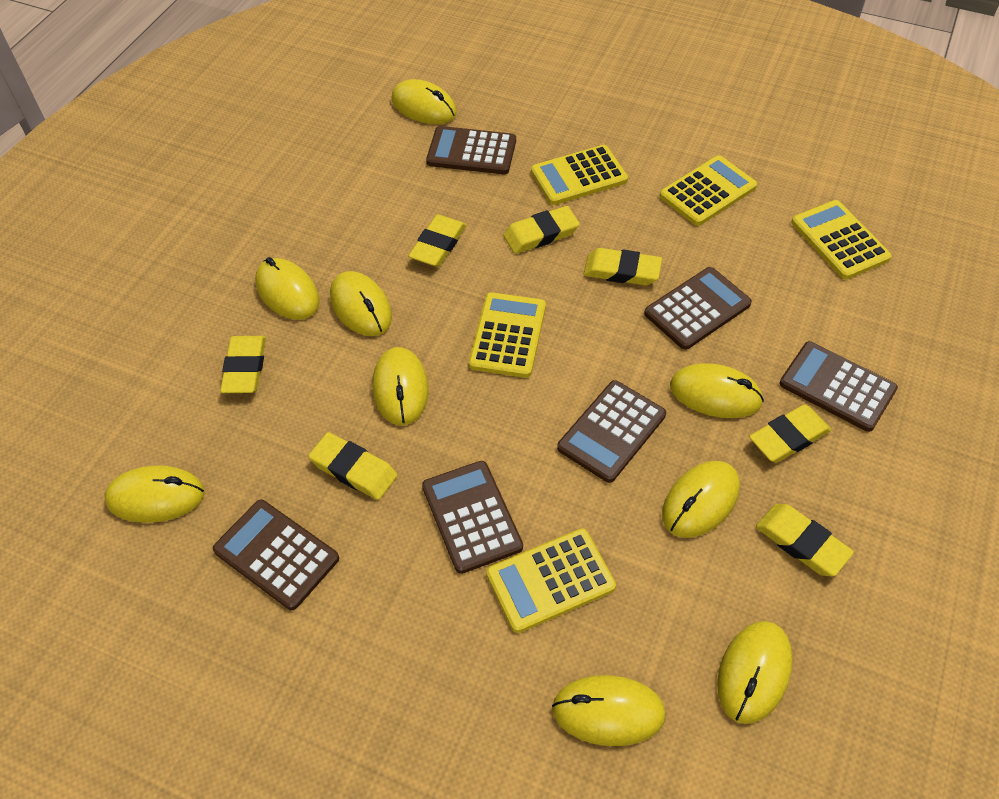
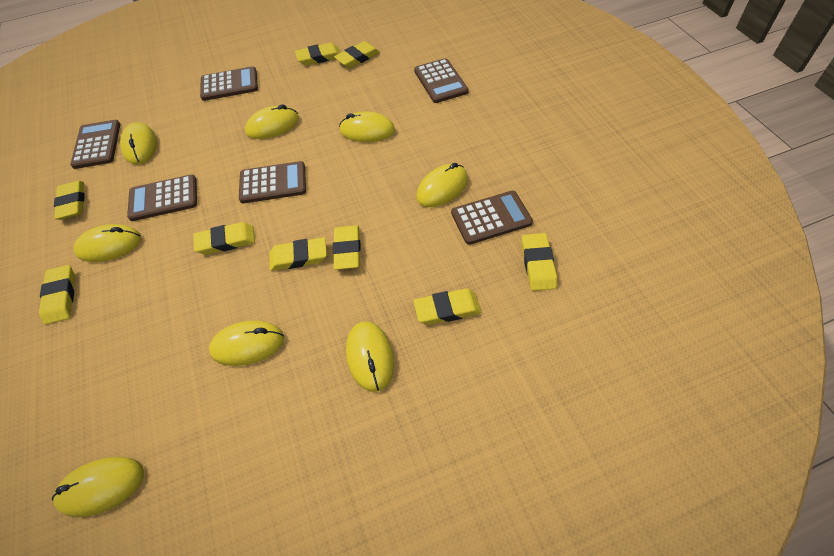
yellow calculator: [469,292,546,378] [486,529,616,633] [531,145,628,205] [660,155,757,226] [791,200,892,279] = 5 -> none = 0
yellow eraser: [220,336,266,393] [308,432,398,500] [408,215,466,267] [503,206,580,254] [584,248,662,286] [749,404,831,463] [756,504,854,576] = 7 -> [39,265,75,325] [54,181,85,220] [193,222,255,255] [270,237,327,271] [295,43,340,66] [333,225,361,270] [334,41,380,68] [414,289,481,325] [522,233,557,291] = 9
yellow mouse: [104,465,205,523] [255,257,320,320] [330,271,392,336] [373,347,429,425] [391,79,457,124] [552,675,666,746] [662,461,740,538] [670,363,764,418] [717,621,793,724] = 9 -> [52,457,144,517] [74,224,142,262] [120,122,157,165] [209,321,284,366] [245,104,299,139] [339,111,395,142] [346,321,394,392] [416,163,468,207] = 8

